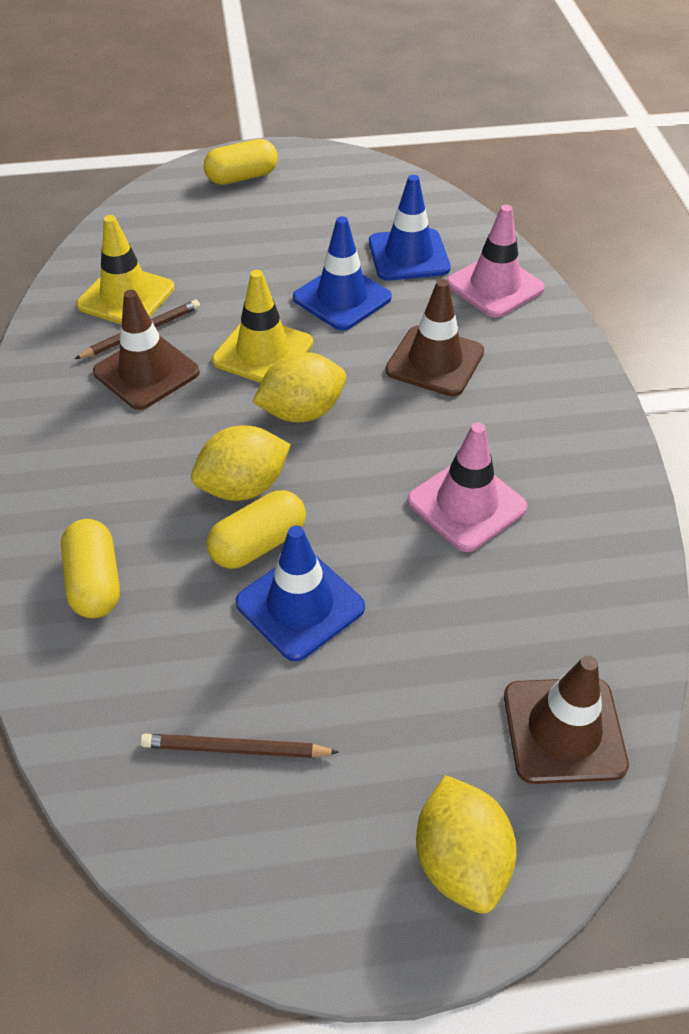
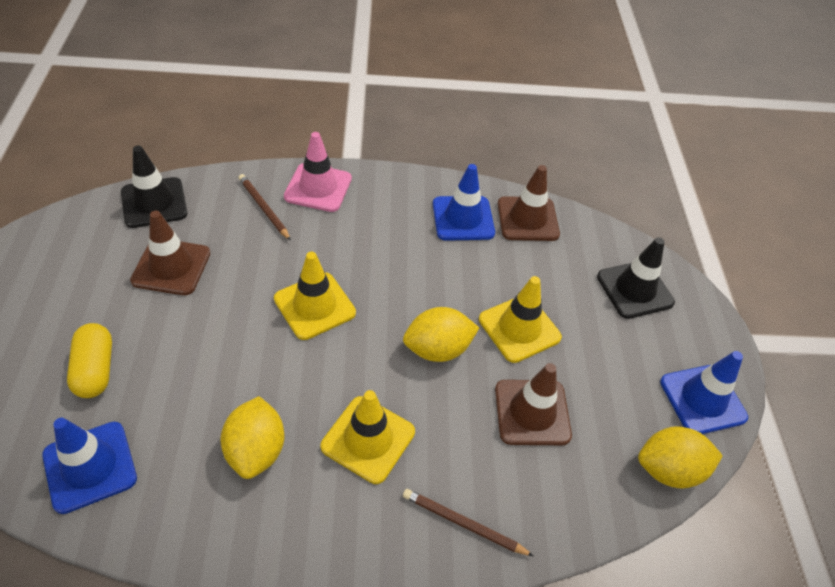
black traffic cone: none = 0 -> [121,145,187,228] [597,237,675,319] = 2
pink traffic cone: [407,422,528,552] [447,205,545,318] = 2 -> [284,132,352,212] = 1
yellow capsule: [61,519,120,618] [203,139,278,185] [207,490,306,569] = 3 -> [67,323,112,398] = 1
yellow traffic cone: [76,215,175,324] [212,270,313,383] = 2 -> [274,252,356,340] [321,390,415,484] [479,276,562,363] = 3

